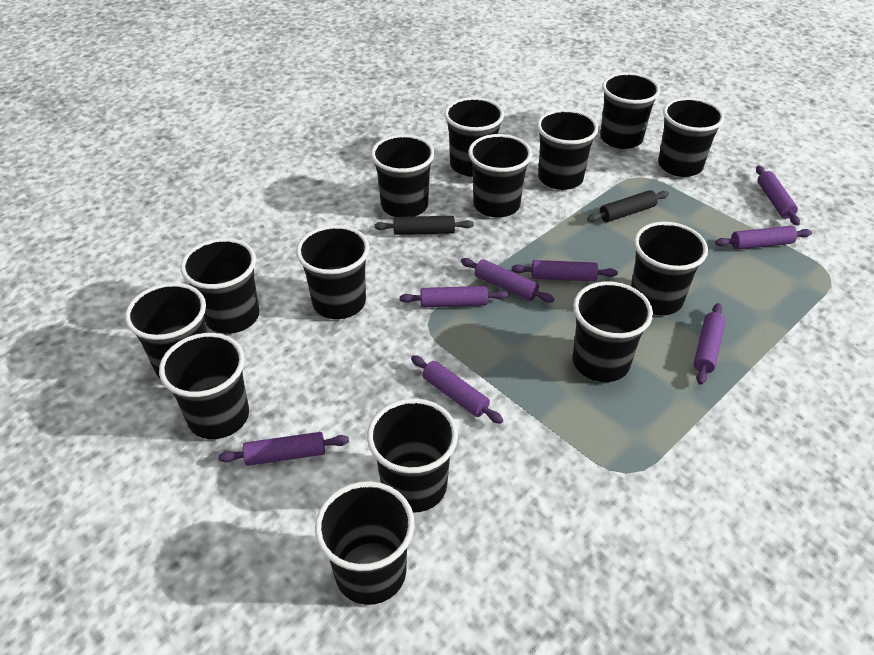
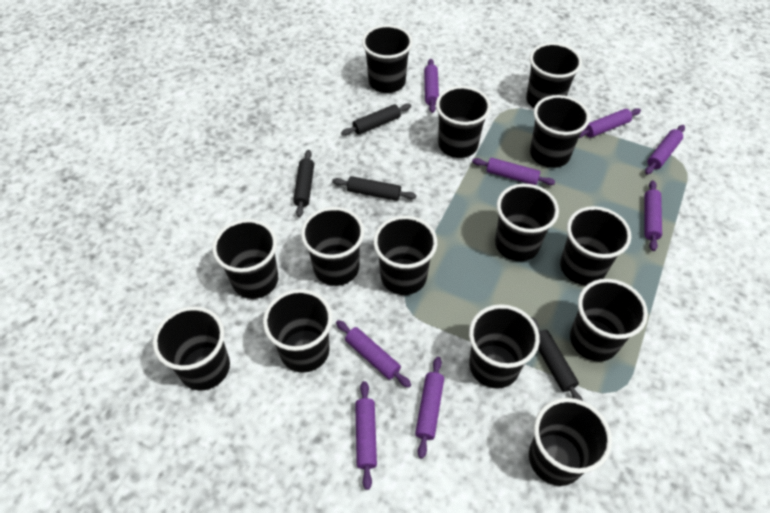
black rolling pin: [375,216,474,235] [587,190,669,222] = 2 -> [293,150,314,217] [332,176,416,201] [341,104,411,136] [531,317,583,401] = 4

